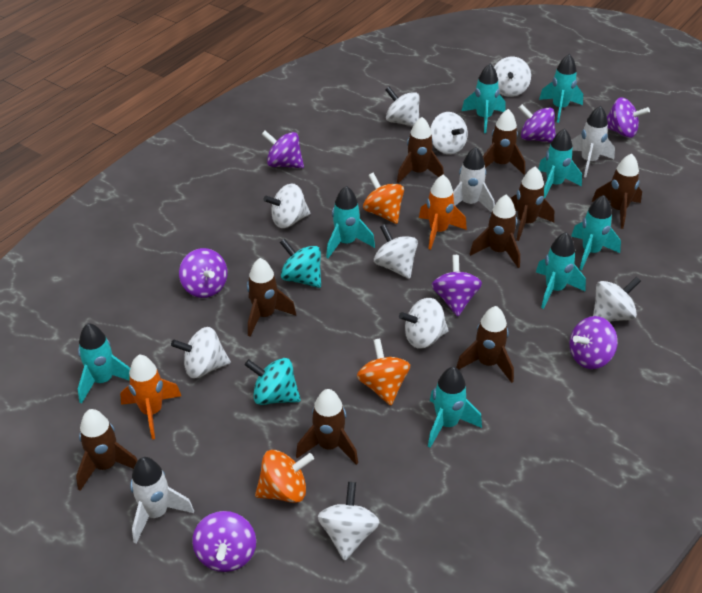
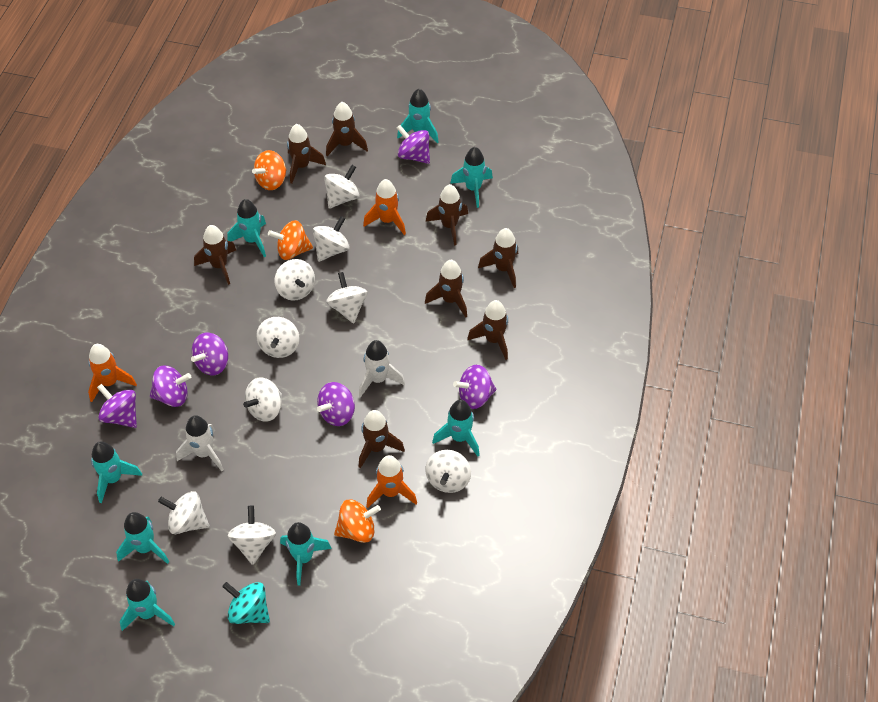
brown rocket: [76,409,138,491] [247,258,296,336] [296,389,358,465] [397,117,444,183] [456,306,514,383] [470,194,520,268] [483,109,525,174] [511,166,554,241] [591,153,642,229] = 9 -> [194,225,236,285] [287,124,326,184] [326,102,368,156] [359,410,405,468] [425,260,467,318] [426,184,468,245] [467,300,508,360] [478,228,518,288] = 8
orange rocket: [120,354,181,439] [419,175,467,250] = 2 -> [88,344,137,402] [363,179,406,235] [366,455,417,508] = 3
purple spinning top: [179,248,227,298] [192,511,256,572] [261,131,304,168] [432,255,482,316] [519,104,556,143] [570,316,618,369] [607,97,650,138] = 7 -> [97,384,137,428] [150,366,191,407] [191,332,228,375] [317,382,355,426] [397,125,430,164] [453,365,496,409] = 6
turquoise spinning top: [245,358,301,405] [280,239,321,288] = 2 -> [222,582,270,624] = 1
white rocket: [130,457,194,543] [453,147,495,213] [571,106,615,178] = 3 -> [176,415,224,471] [359,340,405,397] = 2

